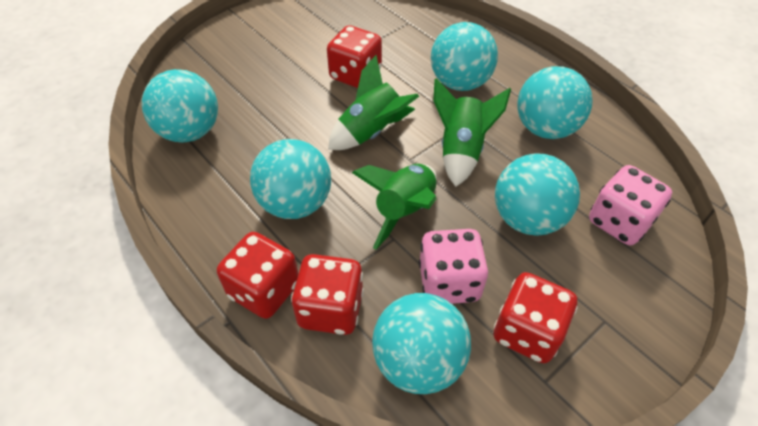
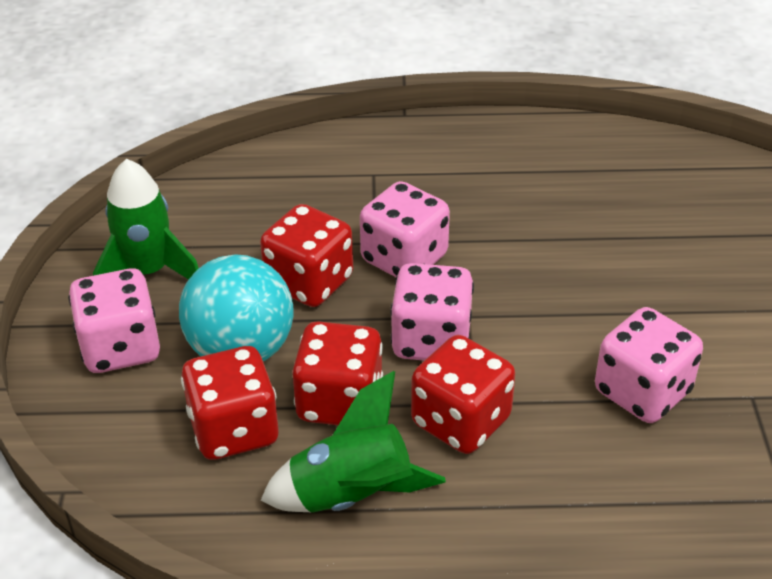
green rocket: [328,55,419,150] [352,164,437,249] [433,78,511,187] = 3 -> [93,159,199,280] [260,371,446,512] = 2
pink dice: [419,229,488,304] [589,165,672,245] = 2 -> [68,268,160,373] [360,181,450,277] [390,263,474,361] [595,307,703,423] = 4
turquoise ball: [142,69,218,143] [250,139,331,219] [372,293,471,394] [431,22,498,91] [495,153,580,236] [517,66,592,139] = 6 -> [179,254,293,361] = 1

